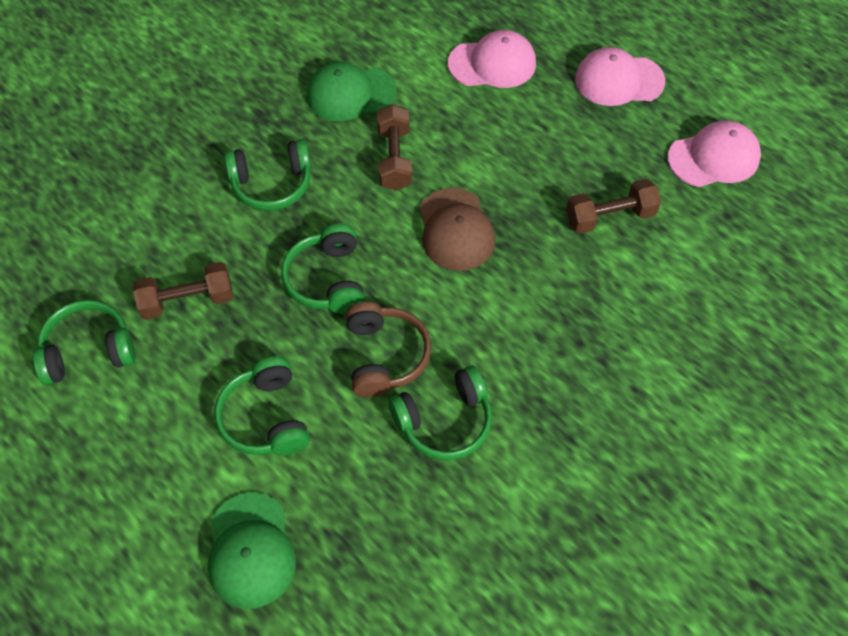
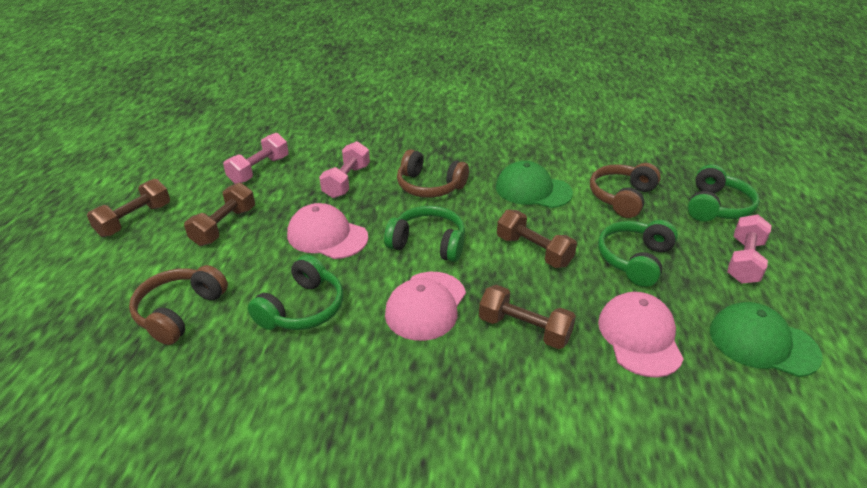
brown cap: [419,188,495,271] = 1 -> none = 0
brown dumbbell: [133,262,233,320] [377,104,412,191] [566,179,661,234] = 3 -> [87,179,170,237] [184,183,255,246] [479,285,576,349] [497,210,577,268] = 4
brown headphones: [345,302,431,397] = 1 -> [129,265,228,345] [397,149,469,198] [590,163,661,218] = 3
green headphones: [33,300,135,385] [214,356,310,455] [224,139,311,211] [281,224,365,314] [388,365,492,460] = 5 -> [248,255,343,330] [384,206,465,262] [598,220,678,287] [688,164,759,222] = 4
pink dumbbell: none = 0 -> [223,133,289,184] [319,141,370,198] [727,214,772,284] = 3

